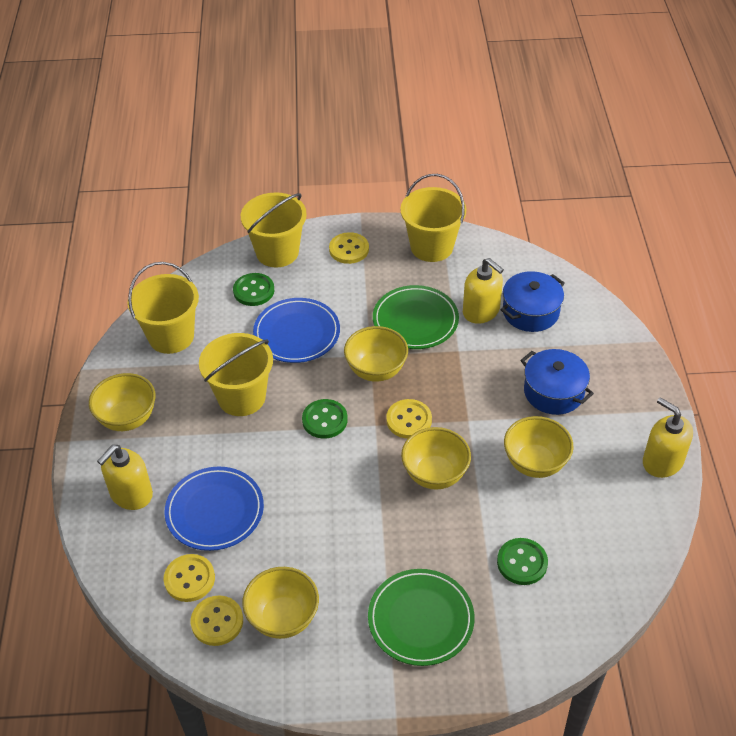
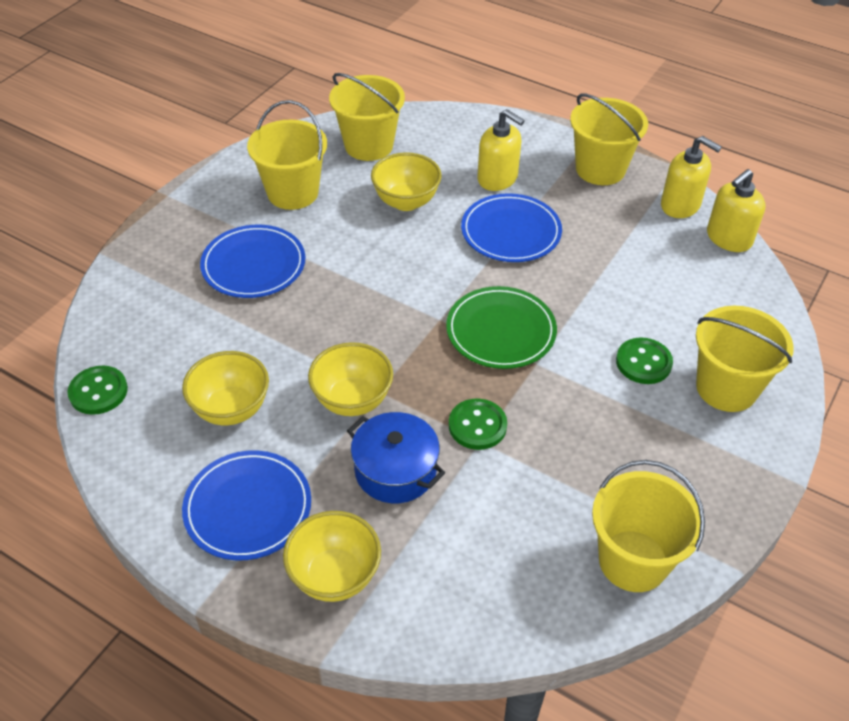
blue plate: [164,467,264,551] [253,298,340,363] = 2 -> [182,450,311,560] [200,225,305,298] [461,193,562,262] = 3
blue pot: [501,271,565,332] [520,349,594,415] = 2 -> [347,412,445,503] = 1
green plate: [368,569,475,666] [373,285,459,349] = 2 -> [446,286,557,369] = 1
yellow bowl: [89,373,156,431] [242,567,319,639] [344,326,408,382] [401,427,471,489] [504,416,574,478] = 5 -> [182,351,269,425] [283,511,381,602] [308,342,393,416] [371,152,442,211] = 4
yellow bucket: [128,262,199,354] [199,333,273,416] [241,192,307,267] [400,174,466,262] = 4 -> [247,100,327,210] [329,73,405,161] [570,94,648,185] [592,460,705,592] [696,306,794,412] = 5
yellow button: [164,554,215,602] [191,595,243,646] [329,232,369,264] [386,399,432,439] = 4 -> none = 0

